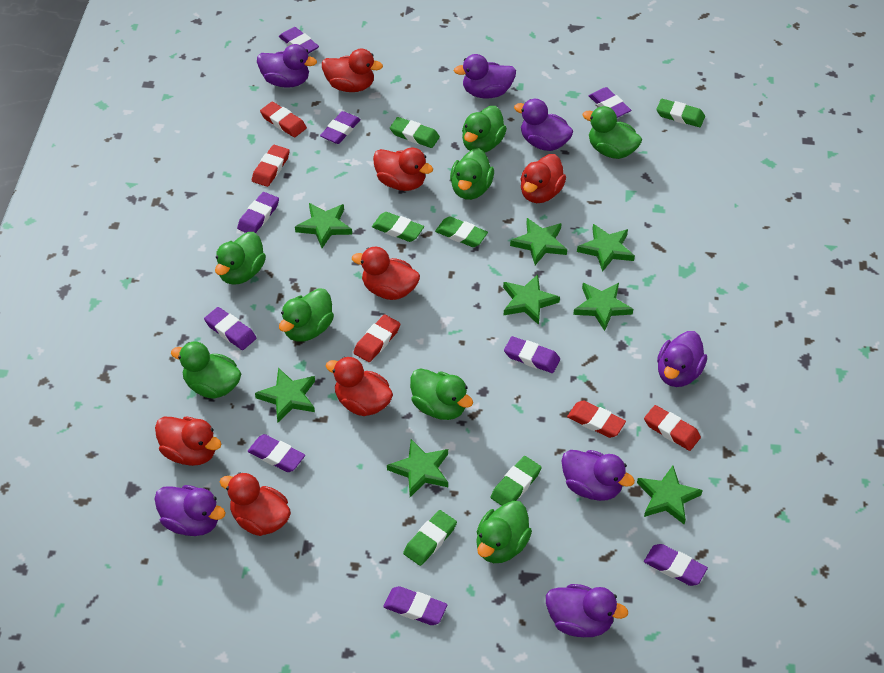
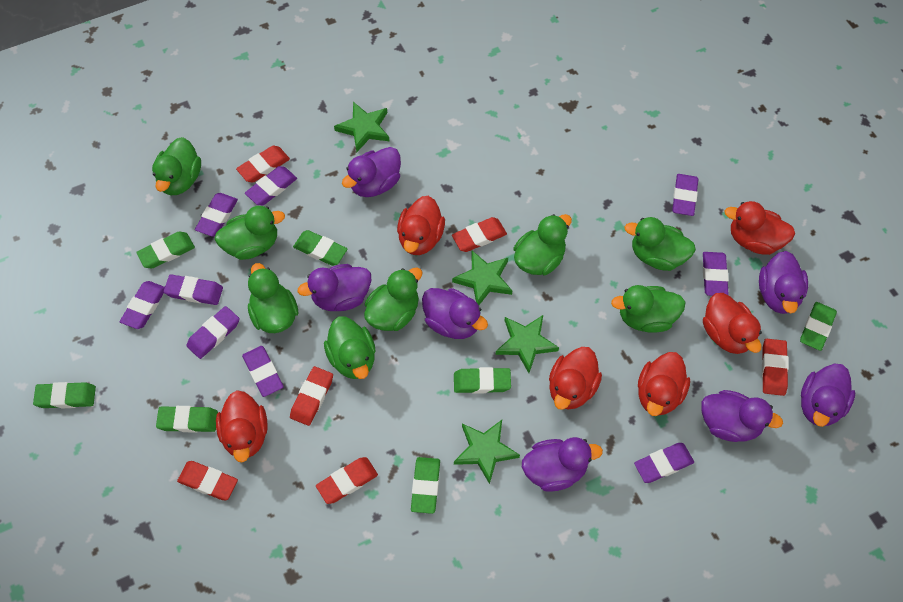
green eraser: [372,212,424,242] [390,117,440,148] [403,510,457,566] [435,216,488,247] [491,456,542,506] [656,99,705,127] = 6 -> [33,382,96,408] [136,232,195,269] [156,406,218,432] [293,230,347,266] [411,457,440,514] [454,367,511,394] [800,302,837,351] = 7
green star: [255,368,315,423] [295,203,352,248] [387,439,448,497] [503,275,560,325] [510,218,567,265] [573,283,633,331] [577,224,635,272] [637,466,703,524] = 8 -> [334,102,389,152] [452,251,512,305] [454,420,520,484] [495,315,559,373] = 4
red duck: [155,416,221,466] [220,472,291,536] [322,49,383,92] [326,357,393,416] [352,247,420,300] [373,148,433,191] [520,154,566,203] = 7 -> [216,390,268,463] [397,196,445,255] [549,347,602,410] [638,352,690,416] [703,293,762,354] [724,201,795,255] = 6
red eraser: [252,145,290,187] [260,102,307,137] [353,314,400,362] [567,401,626,438] [644,405,701,451] = 5 -> [177,461,238,500] [236,146,290,183] [290,366,333,426] [316,457,378,504] [452,217,507,252] [762,339,789,396] = 6

